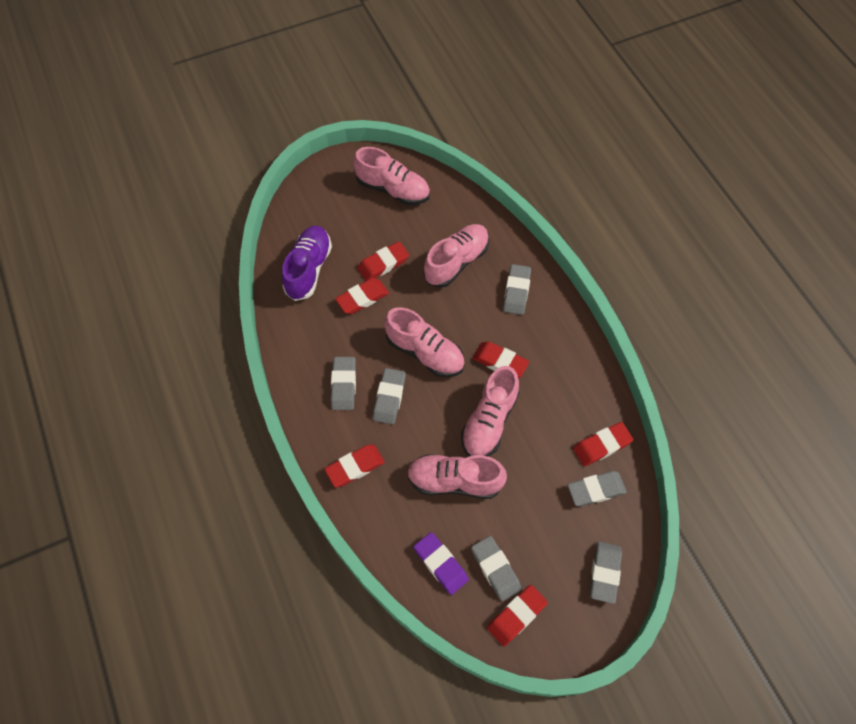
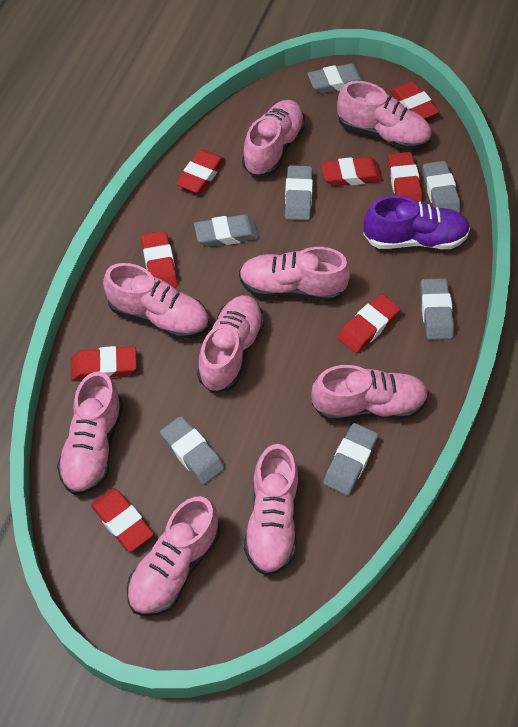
grey eraser: [331,357,356,410] [373,368,406,424] [471,536,522,601] [503,264,531,315] [568,471,627,506] [590,541,622,604] = 6 -> [160,416,224,485] [194,215,259,247] [285,165,313,221] [307,63,365,94] [323,423,378,495] [420,278,454,340] [423,161,460,213] = 7
pink shoe: [353,147,430,205] [384,307,465,377] [407,454,507,499] [424,224,489,288] [461,366,519,456] = 5 -> [57,371,123,495] [103,263,209,339] [127,496,220,616] [197,295,264,393] [239,247,351,301] [242,100,305,177] [244,444,298,576] [311,365,429,421] [337,81,432,150] = 9
purple eraser: [414,532,469,595] = 1 -> none = 0
red eraser: [324,445,385,487] [335,278,389,314] [358,241,409,281] [473,341,529,378] [487,585,548,647] [573,422,633,466] = 6 -> [71,346,137,380] [91,488,154,552] [141,231,178,288] [176,150,225,194] [321,157,383,186] [338,294,400,353] [388,152,422,202] [389,81,440,119] = 8

